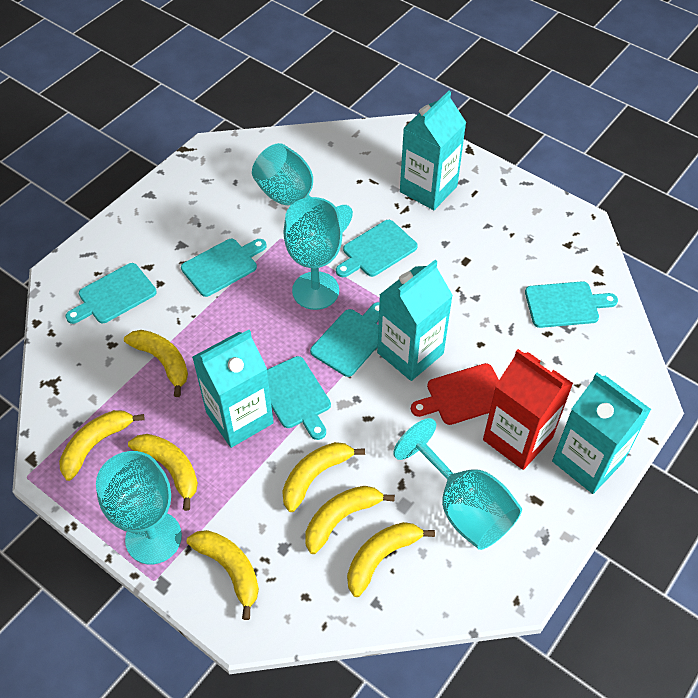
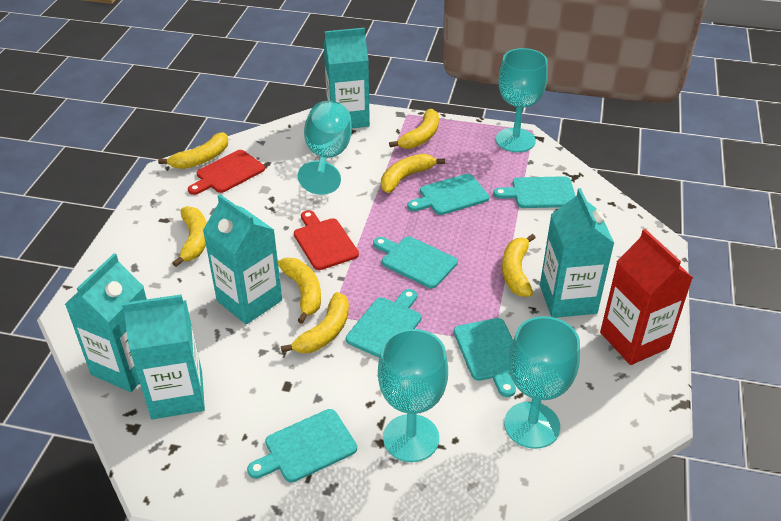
red cutting board: [411,363,499,425] = 1 -> [188,150,265,195] [294,210,359,270] = 2
turquoise carton: [192,330,274,448] [377,260,453,381] [400,91,466,210] [552,373,651,494] = 4 -> [65,253,147,392] [122,294,205,419] [203,194,282,325] [324,28,370,128] [540,188,614,318] = 5

